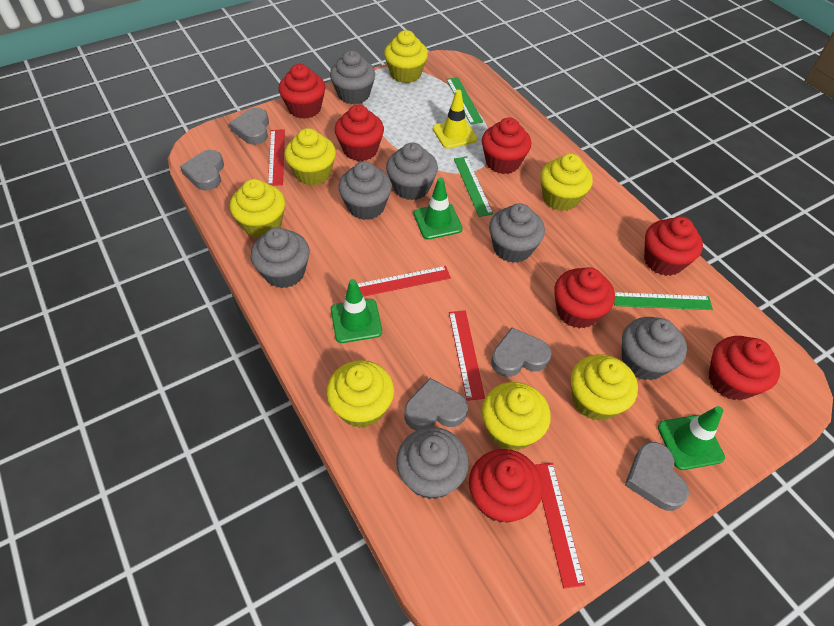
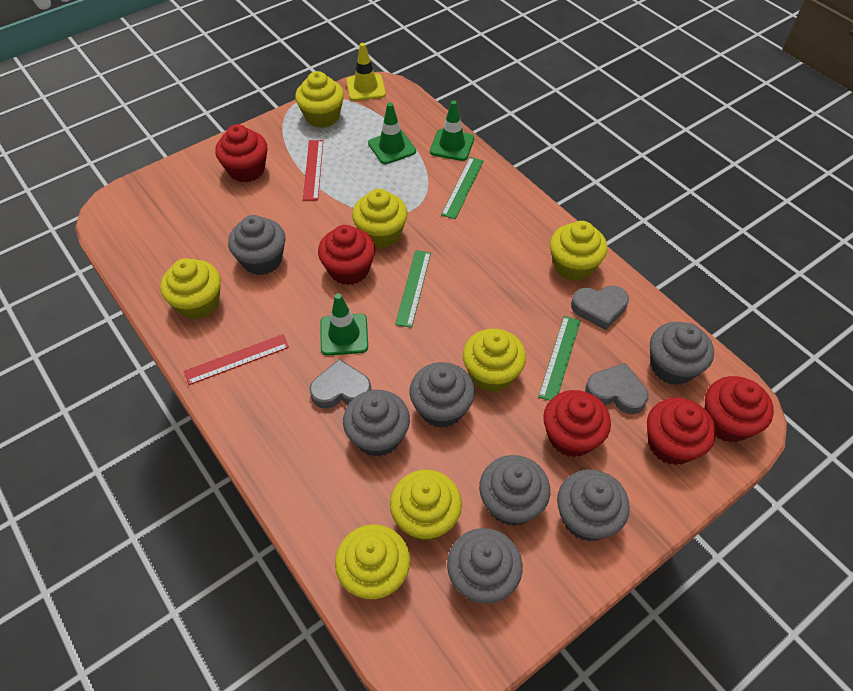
grey heart: [180,150,224,191] [229,108,269,145] [404,378,468,431] [491,328,552,377] [625,442,689,511] = 5 -> [309,359,371,409] [571,286,629,330] [585,363,649,414] = 3
red cupcake: [279,64,325,119] [335,105,384,161] [469,449,543,523] [482,118,531,174] [554,267,615,329] [644,217,703,276] [709,336,780,400] = 7 -> [215,124,267,183] [318,225,375,285] [543,390,611,457] [647,398,716,465] [705,376,774,442] = 5
red ruler: [268,129,285,186] [358,266,451,297] [449,310,485,401] [535,463,585,588] = 4 -> [184,334,289,385] [303,140,323,201] = 2

